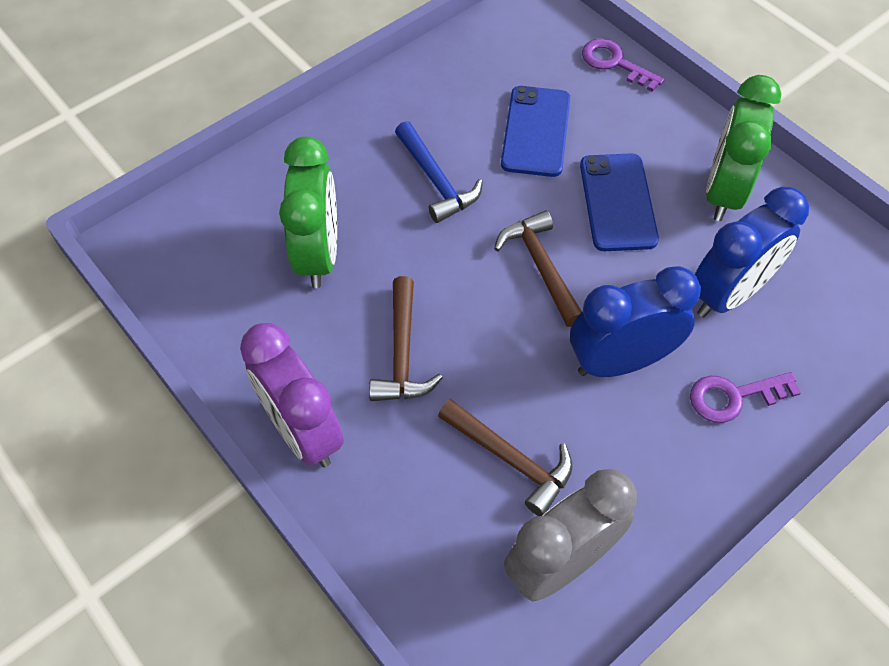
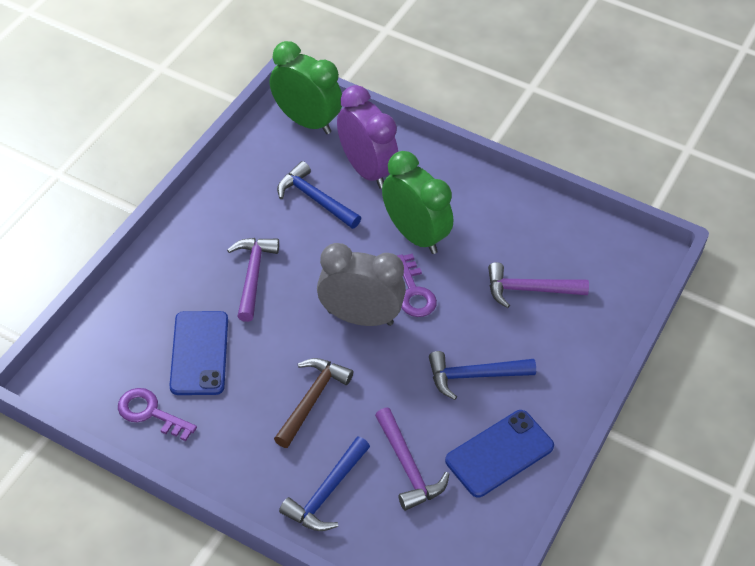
blue clock: [570,266,701,377] [695,187,809,318] = 2 -> none = 0
blue hammer: [395,121,483,223] = 1 -> [277,161,361,229] [279,437,370,531] [429,351,536,400] = 3
brown hammer: [369,276,443,401] [438,399,573,516] [494,211,582,327] = 3 -> [274,358,353,448] = 1
purple hammer: none = 0 -> [227,238,279,322] [375,408,449,511] [488,262,589,308] = 3

